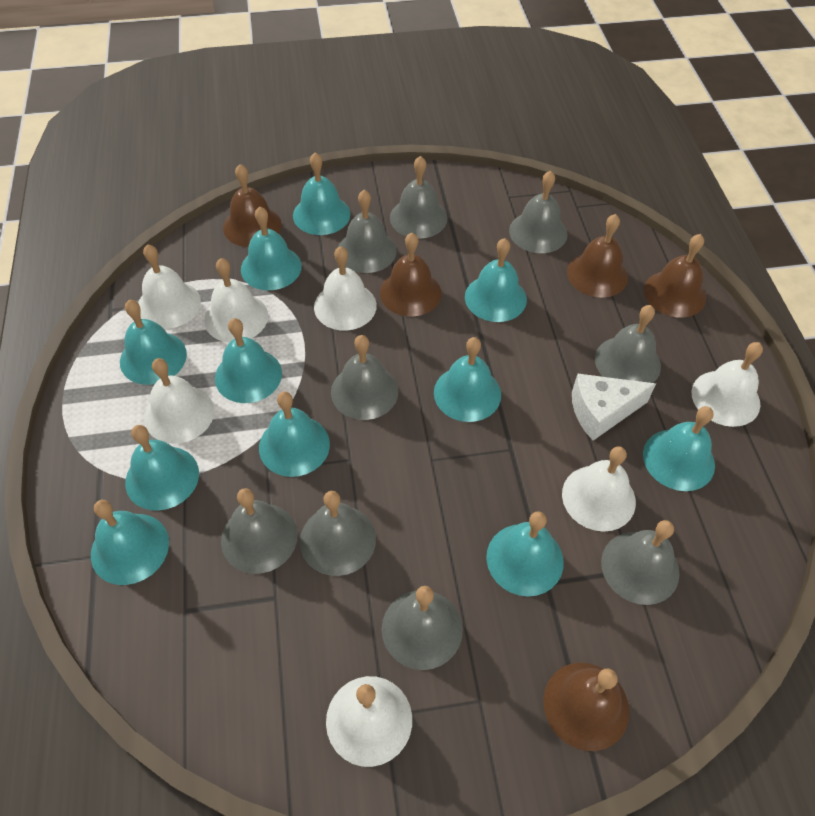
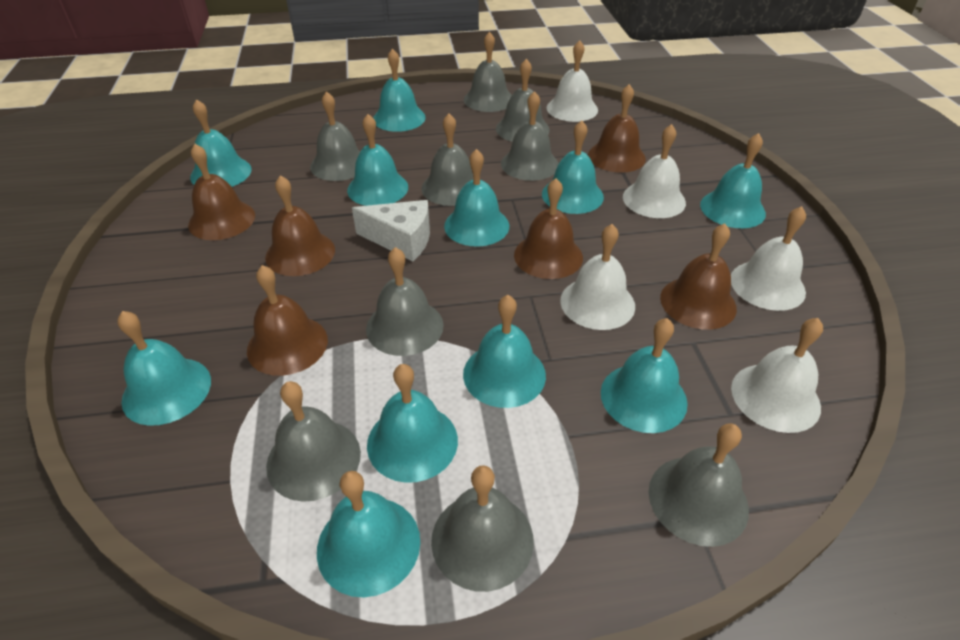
brown bell: [223,164,282,247] [380,233,441,317] [543,663,629,751] [567,214,628,298] [644,234,706,318] = 5 -> [188,144,255,240] [247,265,328,376] [265,175,335,276] [514,178,583,279] [588,84,646,173] [660,223,737,330] = 6
white bell: [138,244,201,329] [144,358,214,444] [204,258,268,343] [314,246,377,331] [326,676,412,767] [562,446,636,532] [691,342,763,427] = 7 -> [546,40,598,122] [560,224,635,330] [623,124,686,218] [731,206,806,311] [731,318,823,433] = 5

